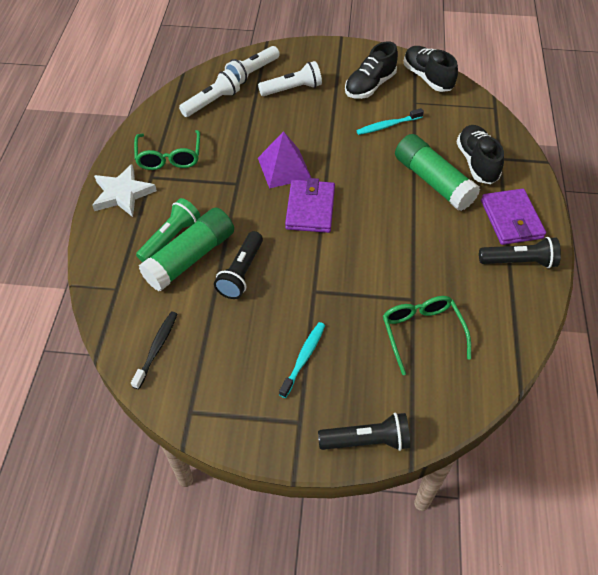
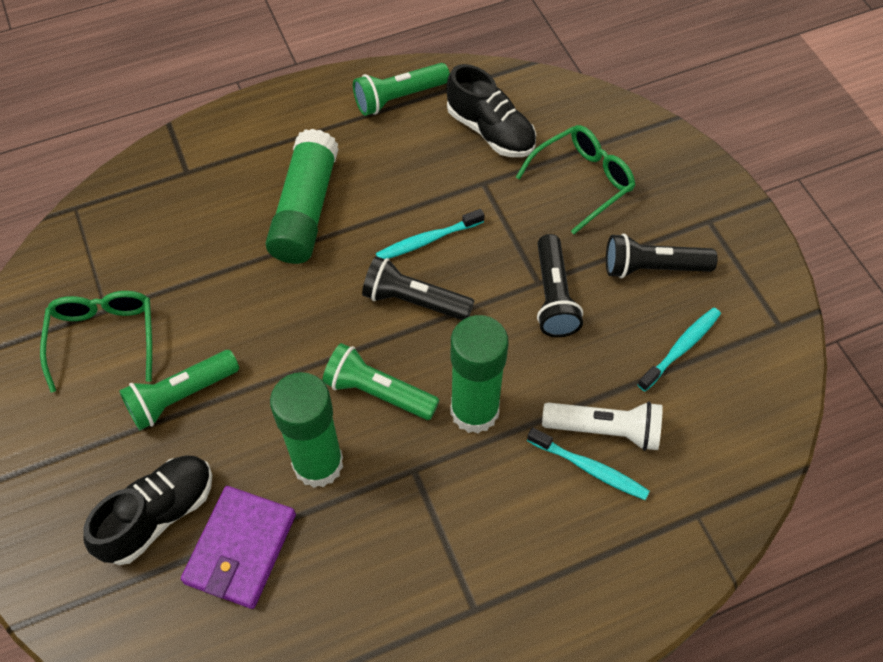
black shoe: [345,41,398,99] [404,46,458,92] [457,125,504,184] = 3 -> [84,455,212,565] [447,64,536,157] = 2
black toothbrush: [131,312,177,389] = 1 -> none = 0
green flashlight: [136,198,201,262] = 1 -> [119,350,239,430] [322,343,439,420] [353,63,450,116] = 3
green glue stick: [139,208,234,291] [395,134,480,211] = 2 -> [265,129,338,264] [270,372,343,488] [450,315,508,434] = 3
purple pyramid: [258,131,311,188] = 1 -> none = 0
purple wallet: [285,178,335,233] [481,188,546,245] = 2 -> [181,486,296,609] = 1
turquoise toothbrush: [279,322,325,398] [356,108,424,135] = 2 -> [376,209,485,259] [527,428,650,500] [637,308,721,391] = 3
white flashlight: [179,69,240,117] [225,46,280,85] [258,61,322,96] = 3 -> [542,402,662,451] = 1
white star: [92,164,157,217] = 1 -> none = 0

